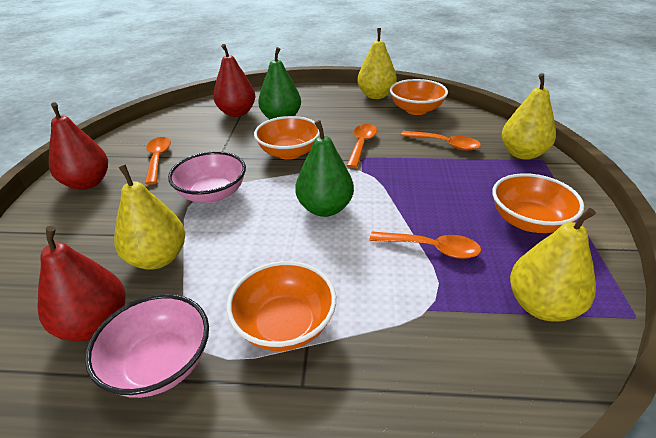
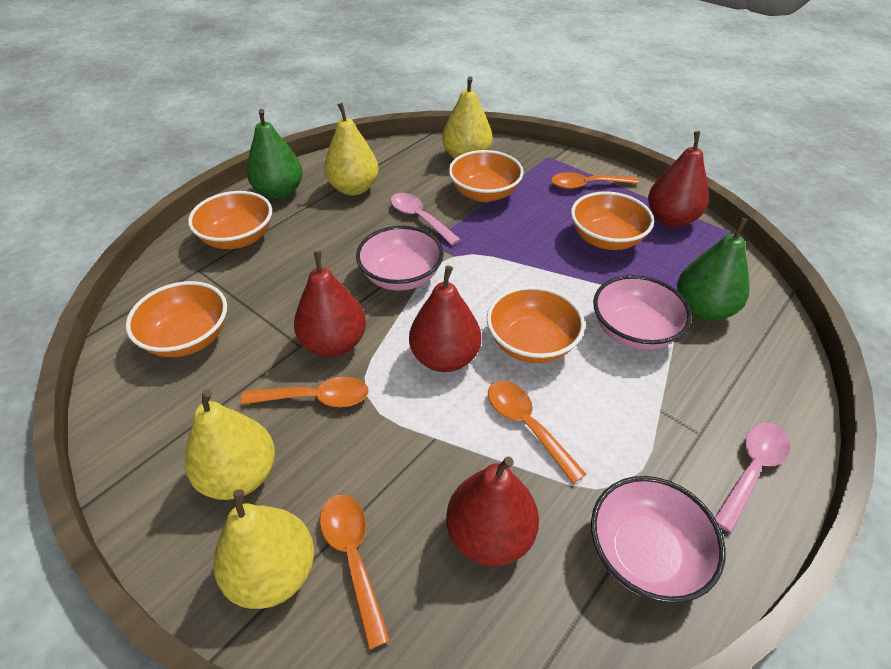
orange bowl: [227,261,336,351] [254,116,320,160] [390,79,448,115] [492,173,584,233] = 4 -> [126,281,227,357] [188,191,272,249] [449,150,524,202] [487,286,585,363] [571,191,654,250] = 5
pink bowl: [85,294,209,398] [168,151,246,203] = 2 -> [356,226,444,291] [591,476,726,603] [593,275,692,350] = 3
pink spoon: none = 0 -> [391,193,461,245] [715,423,790,533] = 2
red pear: [38,226,126,341] [49,102,108,190] [213,44,256,117] = 3 -> [294,251,366,357] [409,265,481,372] [446,456,539,566] [648,131,709,227] = 4

